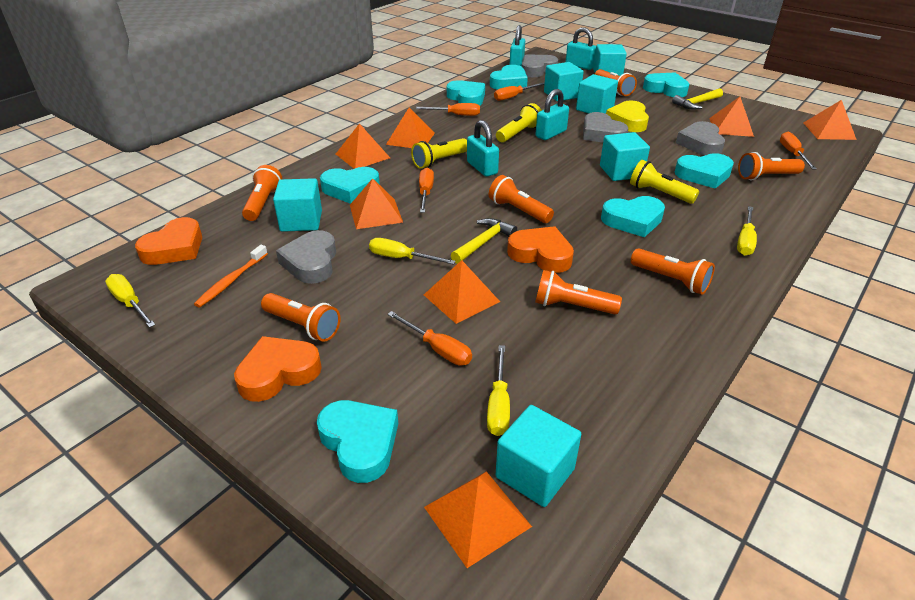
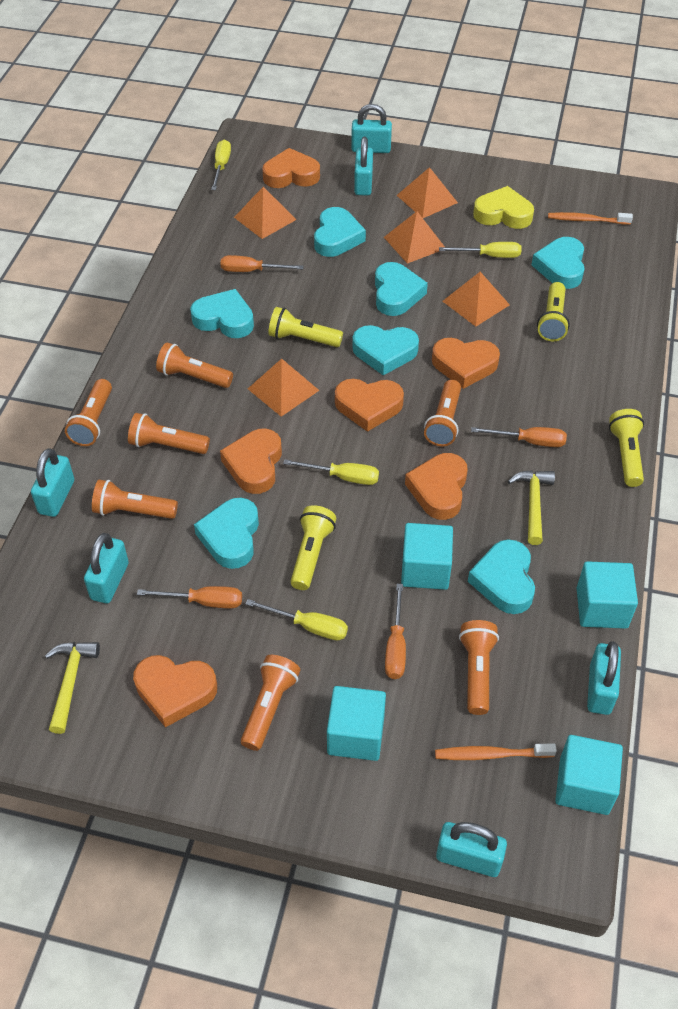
grey heart: [276,230,336,284] [522,55,558,77] [583,112,628,142] [676,121,725,155] = 4 -> none = 0
orange heart: [135,217,202,265] [234,336,322,402] [507,226,574,273] = 3 -> [133,655,217,727] [220,428,282,494] [262,148,320,188] [335,379,404,432] [405,453,468,520] [432,338,500,389] = 6
orange pyramid: [336,123,390,169] [350,178,403,229] [386,107,435,148] [424,260,500,324] [424,471,532,568] [709,97,754,137] [803,100,857,140] = 7 -> [234,187,297,239] [248,359,320,417] [384,211,446,264] [397,167,458,218] [442,272,510,327] = 5
orange screwdriver: [387,311,472,365] [416,103,480,116] [419,168,434,213] [494,83,545,101] [780,131,817,169] = 5 -> [137,586,242,608] [220,255,304,272] [385,584,406,679] [471,427,567,447] = 4
orange toothbrush: [194,245,268,308] = 1 -> [435,743,557,760] [548,212,633,225] = 2
turquoise cube: [273,178,322,232] [496,405,581,507] [544,62,584,101] [576,74,618,114] [593,44,627,76] [600,132,650,181] = 6 -> [327,686,386,761] [401,523,453,590] [555,735,623,815] [577,561,638,629] = 4
turquoise padlock: [467,120,499,177] [510,25,525,66] [536,89,569,140] [566,27,596,70] = 4 -> [31,448,74,517] [84,533,129,603] [351,104,392,153] [354,137,373,196] [436,822,507,877] [587,641,621,715] = 6
yellow flashlight: [411,138,467,169] [496,103,542,142] [630,160,699,204] = 3 -> [268,307,343,347] [290,505,336,590] [537,282,570,341] [609,409,644,487] = 4

